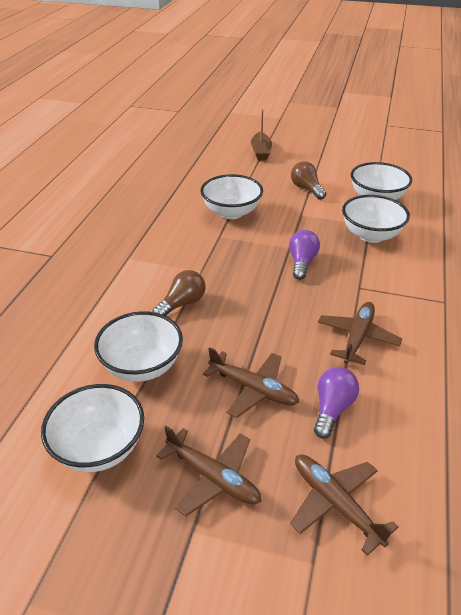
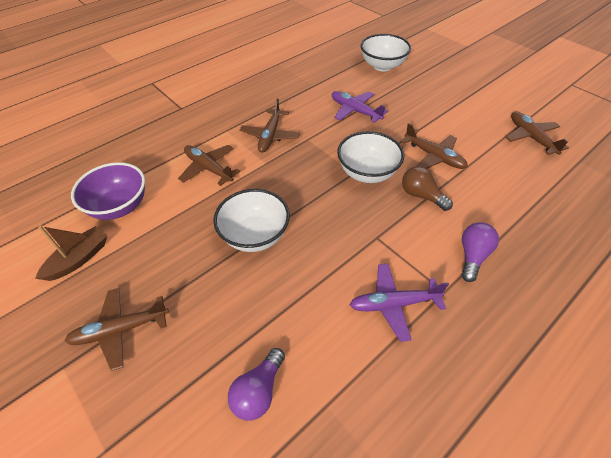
brown light bulb: [152,270,206,316] [291,161,326,200] = 2 -> [402,166,453,211] = 1
brown plane: [156,426,261,516] [203,347,299,418] [290,454,399,556] [318,302,402,365] = 4 -> [65,288,169,371] [178,145,241,186] [240,98,300,153] [400,123,468,169] [506,111,569,155] = 5
purple bowl: none = 0 -> [71,162,145,220] = 1
purple plane: none = 0 -> [332,91,388,123] [350,264,449,342] = 2
white bowl: [41,384,144,472] [94,311,183,382] [200,174,263,219] [342,195,410,243] [351,162,412,200] = 5 -> [213,189,290,252] [337,131,404,183] [361,34,411,71] = 3

